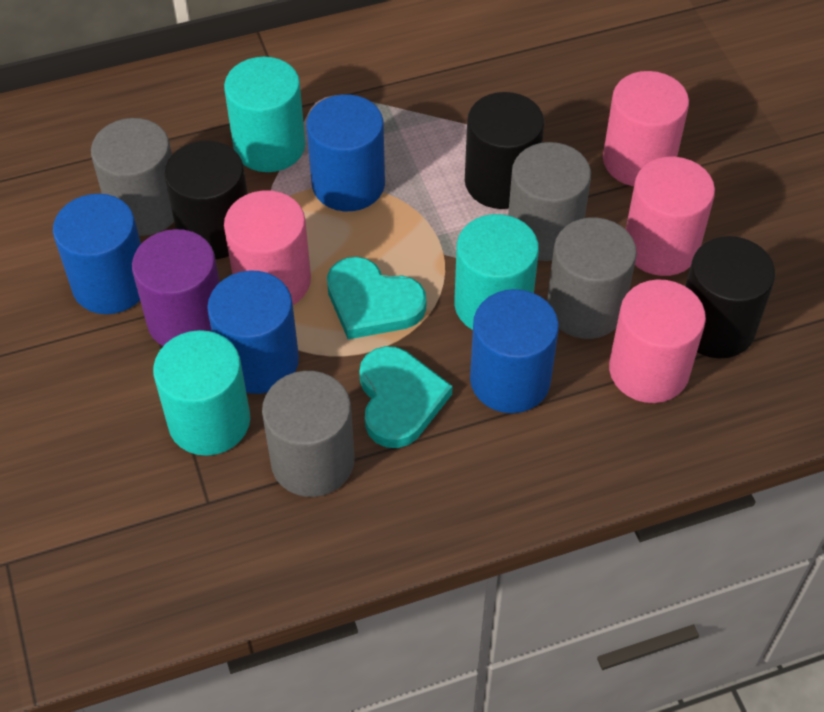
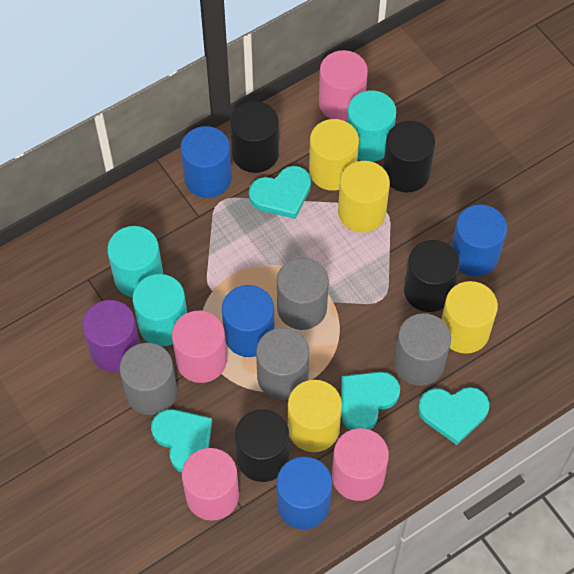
black cylinder: [164,141,248,259] [465,92,544,209] [685,236,775,359] = 3 -> [230,101,279,173] [235,409,289,482] [383,121,435,193] [404,240,460,312] = 4
turquoise heart: [327,257,426,339] [359,346,452,448] = 2 -> [151,409,212,472] [249,166,311,219] [341,372,400,430] [418,387,490,445] = 4
yellow cylinder: none = 0 -> [288,380,342,452] [309,119,359,191] [338,161,390,233] [441,281,498,354] = 4

